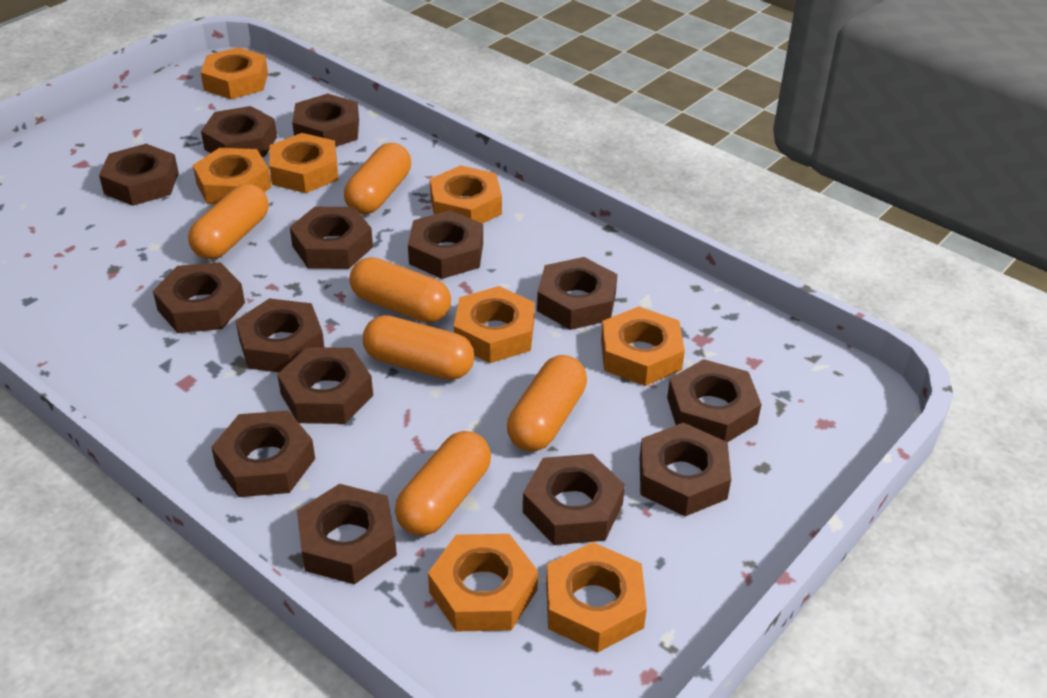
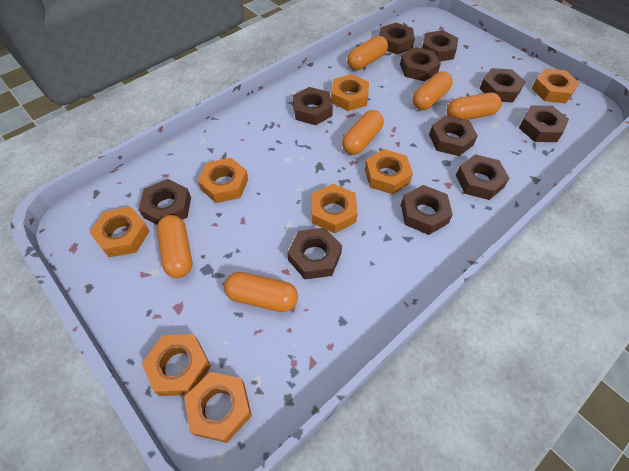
brown nut: [99,144,179,206] [153,262,245,333] [201,106,277,157] [211,411,315,497] [235,298,324,372] [277,347,373,424] [290,207,373,269] [292,94,359,147] [297,484,397,584] [408,210,483,279] [523,454,625,545] [537,257,617,330] [640,423,731,516] [667,359,762,442] = 14 -> [139,179,191,225] [287,228,342,279] [293,87,333,125] [379,23,415,54] [400,47,441,81] [401,185,453,235] [422,30,458,62] [429,115,478,156] [456,154,510,200] [479,68,526,103] [519,105,569,142] = 11

